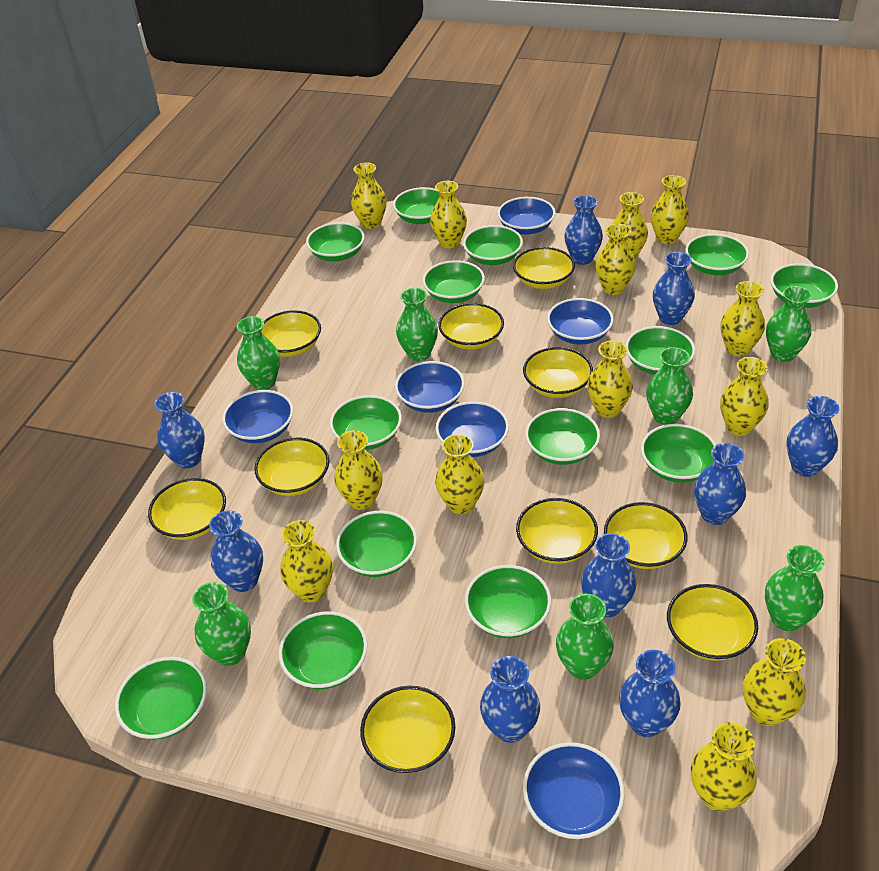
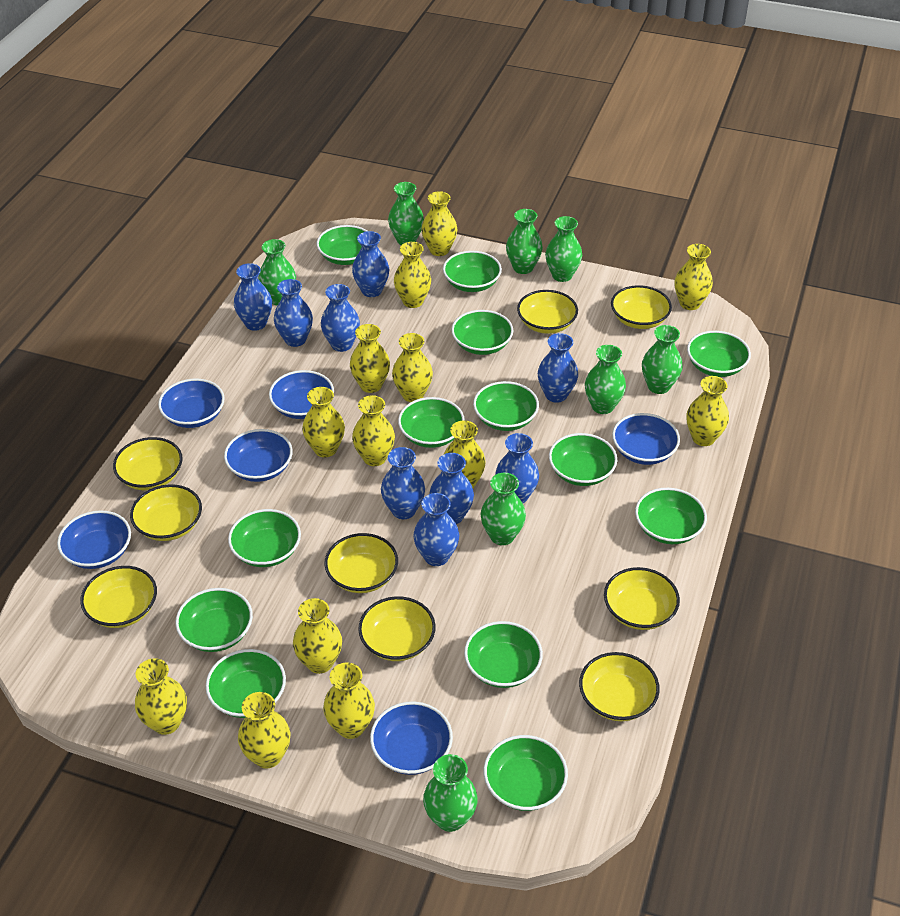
green bowl: [115,657,207,739] [279,611,367,689] [306,222,365,261] [330,395,402,450] [336,511,417,577] [393,187,439,224] [423,260,485,303] [463,225,523,265] [465,565,551,638] [525,408,600,465] [626,326,695,375] [641,424,716,483] [685,234,749,275] [771,263,838,308] = 14 -> [175,588,253,652] [205,649,286,718] [228,509,301,567] [317,225,367,265] [398,397,465,448] [443,251,502,292] [451,310,513,355] [464,621,543,688] [473,381,539,431] [484,735,568,811] [549,433,617,486] [635,488,707,544] [687,331,751,377] = 13
green vase: [192,582,251,666] [237,316,280,390] [396,288,438,361] [556,594,614,680] [646,347,693,425] [765,545,824,631] [766,286,812,362] = 7 -> [258,239,296,306] [388,182,424,245] [423,754,478,832] [481,473,526,545] [506,209,543,274] [545,216,582,282] [585,345,626,414] [642,325,683,394] = 8
yellow bowl: [148,478,226,540] [254,437,329,496] [261,310,321,357] [360,686,455,773] [439,303,504,350] [513,247,575,289] [516,498,598,564] [523,347,593,398] [604,502,687,569] [667,584,758,661] = 10 -> [80,566,157,628] [113,437,183,490] [130,484,202,541] [324,533,398,593] [358,596,436,661] [517,290,578,334] [579,652,660,721] [604,567,680,630] [611,285,672,329] = 9

